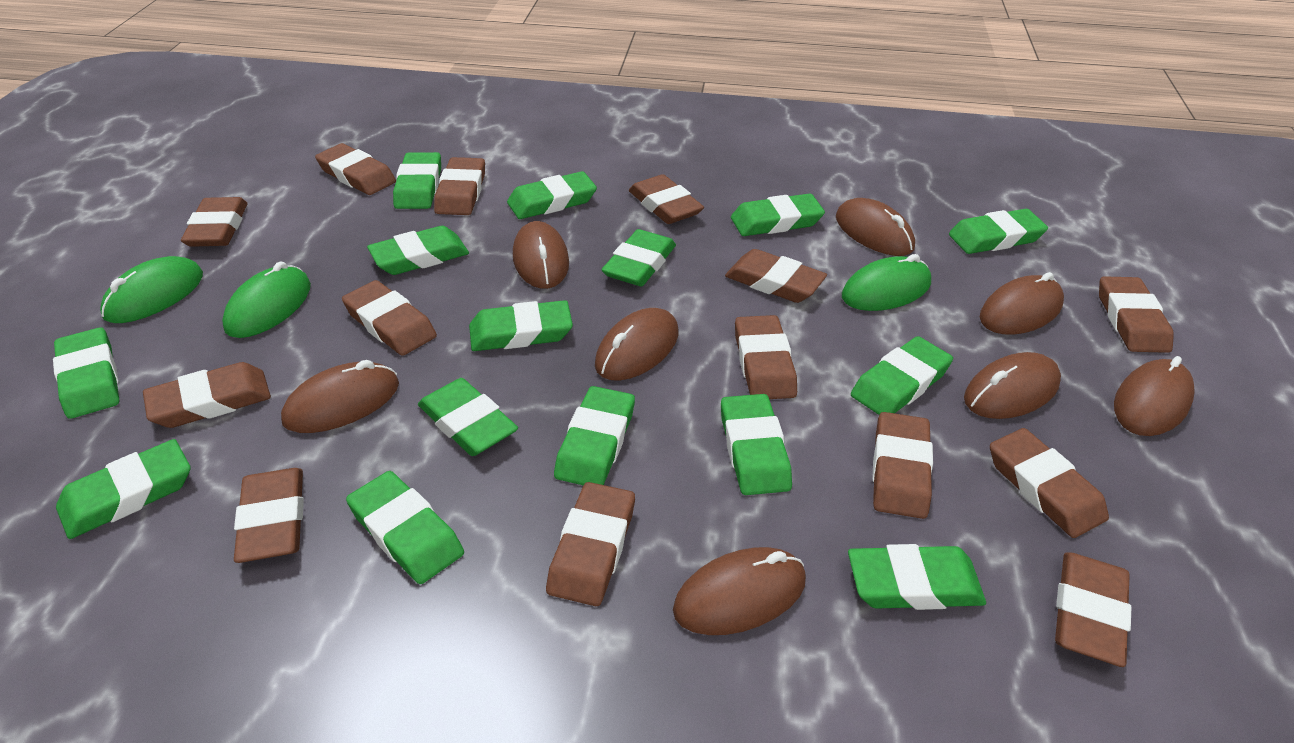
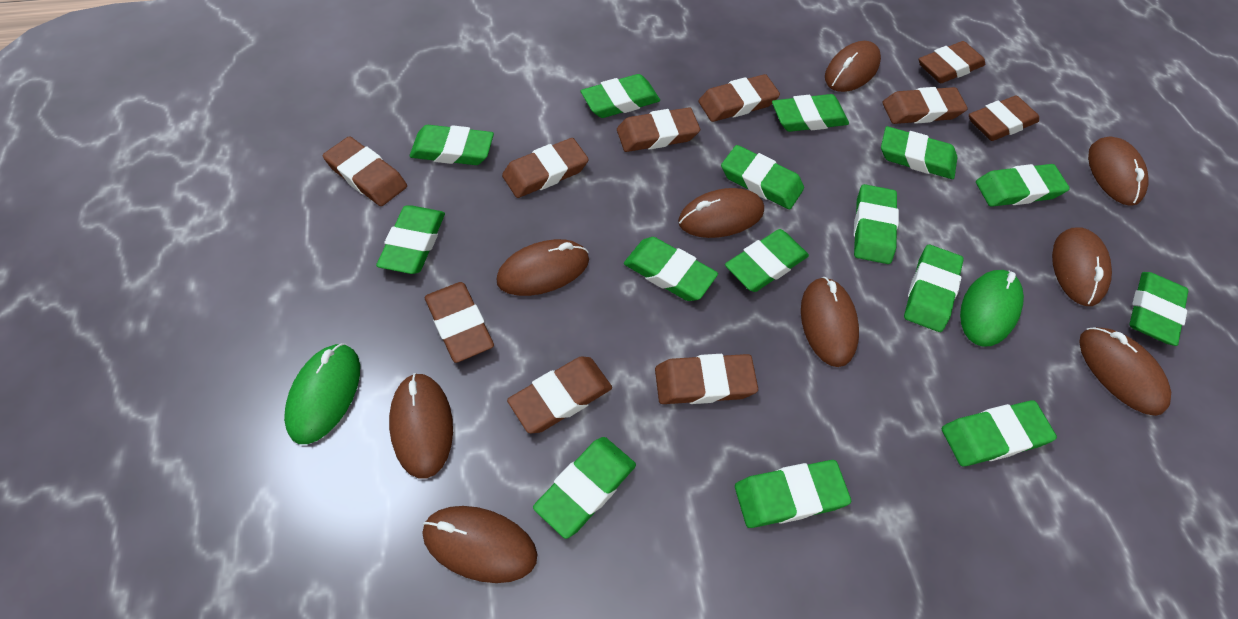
brown eraser: [143,362,271,428] [181,197,248,247] [234,468,304,563] [315,143,396,195] [342,280,437,356] [434,157,485,215] [546,482,635,606] [629,174,704,224] [725,249,827,303] [735,315,797,399] [872,412,933,519] [990,428,1109,538] [1055,552,1131,667] [1099,276,1174,353] = 14 -> [323,136,407,206] [425,282,494,363] [502,138,589,198] [507,356,612,433] [617,107,700,152] [655,354,758,404] [699,74,780,122] [883,87,968,124] [918,41,985,83] [969,95,1039,141] = 10
brown mouse: [281,360,399,433] [513,221,569,289] [595,308,678,380] [673,547,806,635] [836,198,915,256] [964,352,1061,419] [980,272,1064,335] [1114,356,1195,436] = 8 -> [389,373,453,479] [422,506,538,583] [496,239,589,296] [678,188,764,238] [801,277,859,367] [825,41,881,92] [1052,227,1112,306] [1079,327,1171,416] [1088,136,1149,206] = 9
green mouse: [100,256,203,323] [222,261,311,338] [842,254,931,311] = 3 -> [284,343,360,444] [960,270,1024,347] = 2

